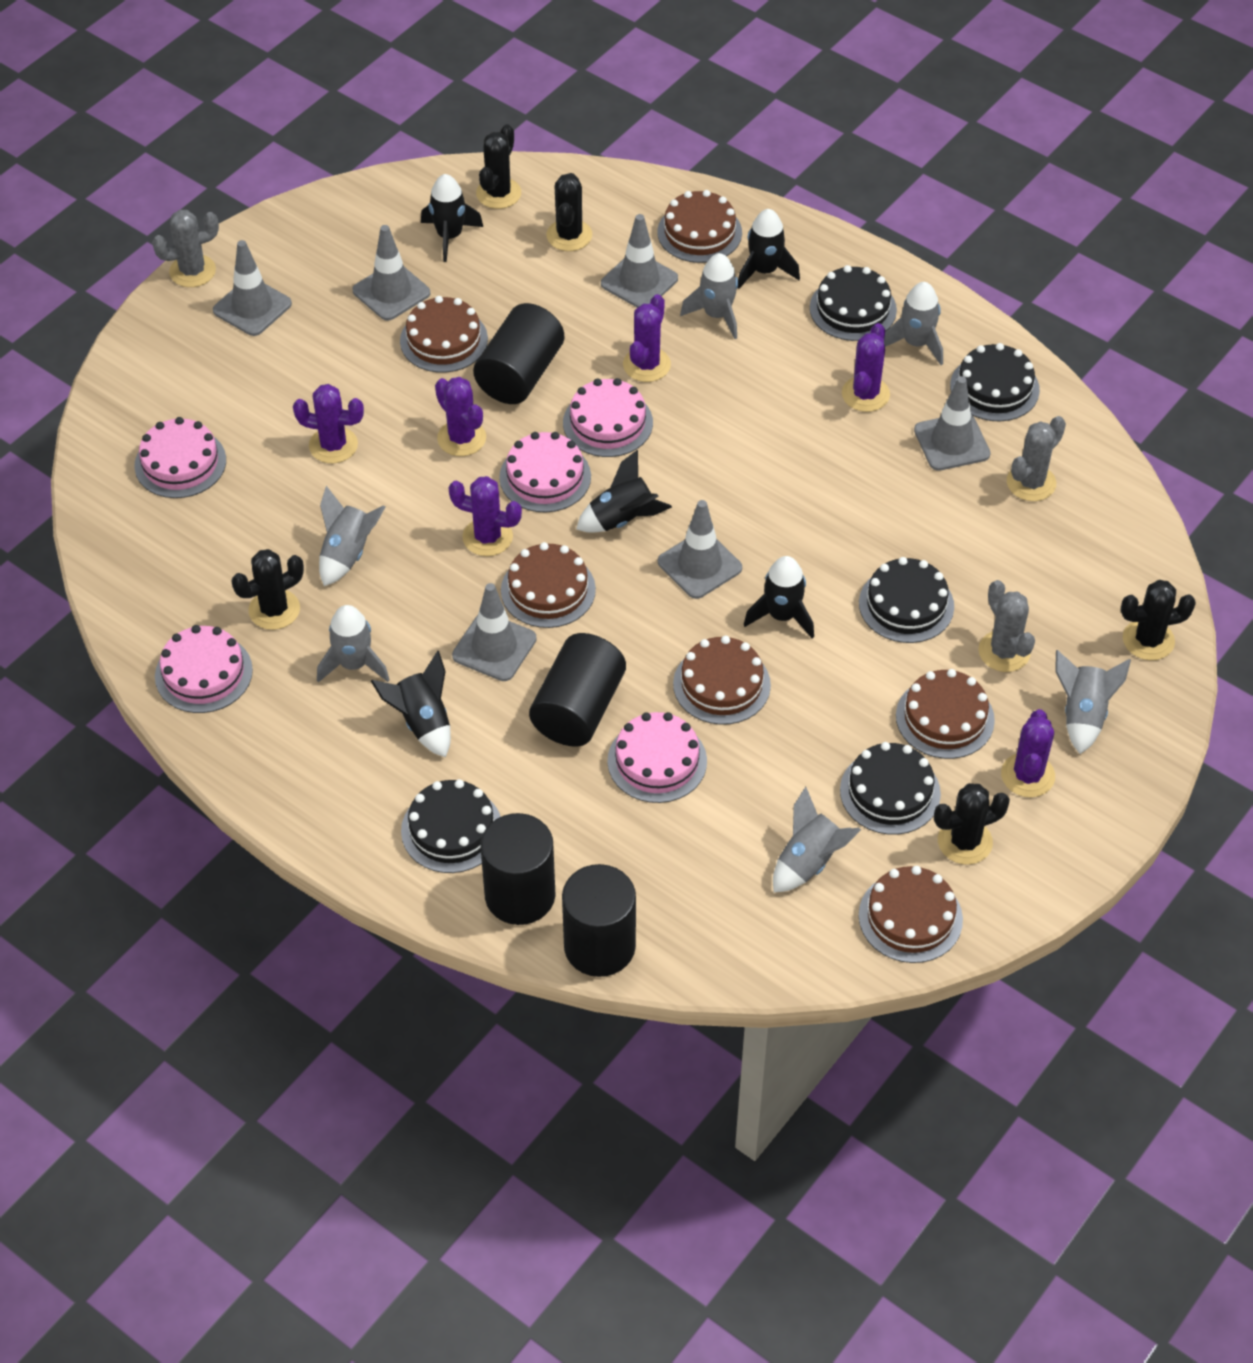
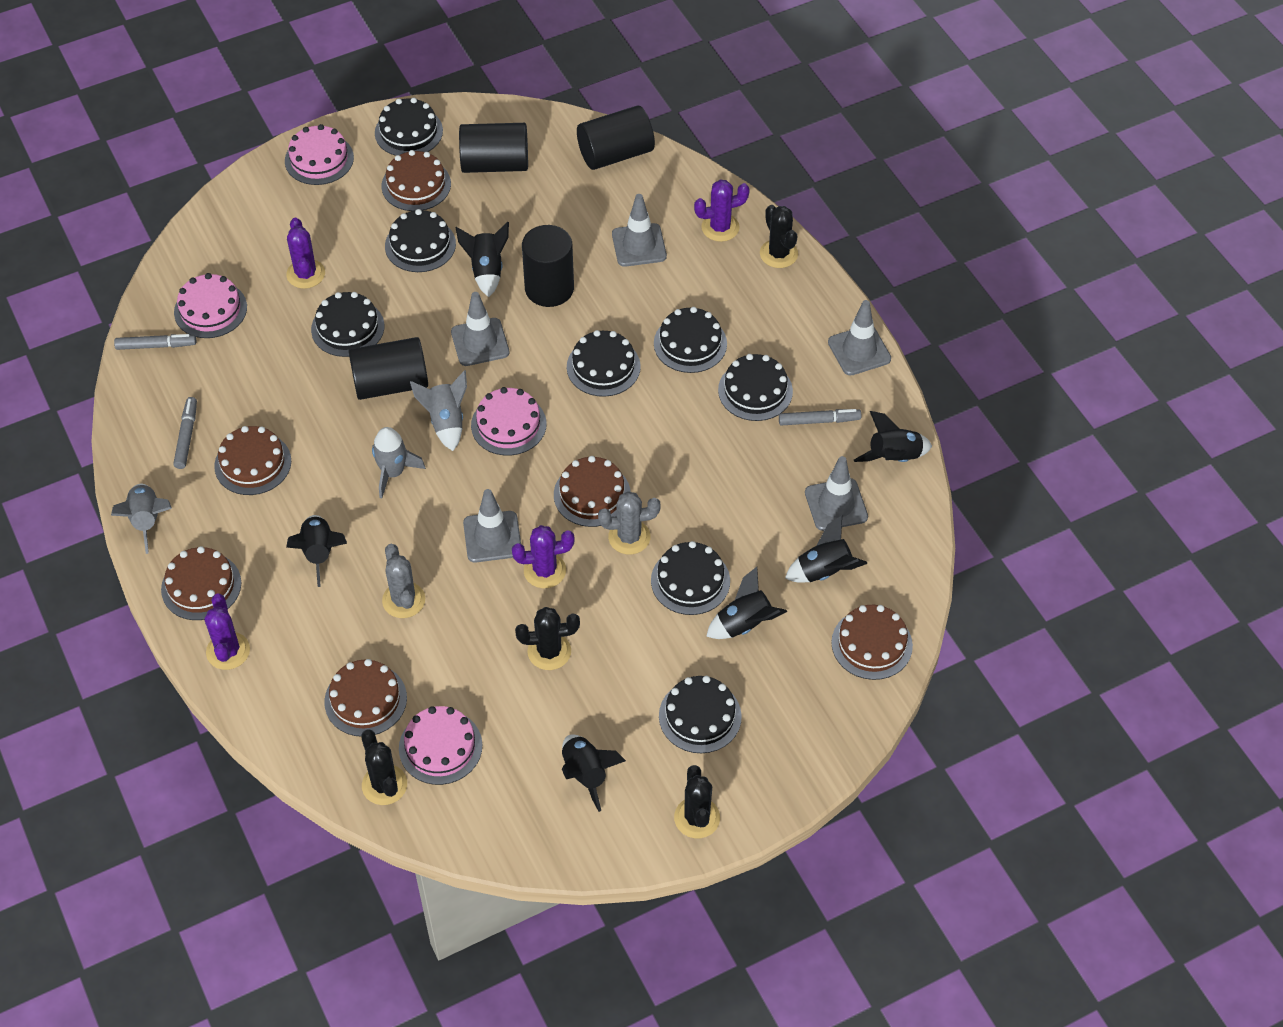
black cactus: [231,549,304,630] [476,124,521,209] [547,173,592,251] [934,783,1010,865] [1121,580,1196,660] = 5 -> [361,729,407,805] [515,607,580,670] [674,765,720,838] [760,205,798,268] = 4
black cake: [401,779,501,873] [810,265,897,341] [840,742,941,835] [859,557,954,643] [950,343,1040,421] = 5 -> [311,292,384,357] [375,98,443,156] [385,209,456,272] [567,330,641,397] [651,541,730,615] [654,307,727,373] [659,676,742,753] [718,354,793,421] = 8
black rocket: [371,651,451,757] [421,174,483,262] [576,450,672,533] [737,209,800,289] [744,556,814,638] = 5 -> [286,515,347,587] [455,222,509,297] [562,734,626,812] [706,567,787,639] [785,515,867,583] [854,411,932,462] = 6
grey cactus: [152,210,219,287] [978,580,1035,672] [1007,416,1066,501] = 3 -> [382,544,425,618] [598,491,661,554] = 2
grey marker: none = 0 -> [114,334,196,350] [173,397,197,469] [779,409,861,425] = 3
grey rocket: [317,605,390,683] [319,486,385,586] [680,253,738,339] [773,787,861,892] [884,282,943,365] [1055,650,1131,754] = 6 -> [111,484,172,554] [372,427,426,499] [410,370,467,451] = 3
grey traffic cone: [213,240,292,336] [352,225,430,321] [452,583,537,681] [601,214,678,308] [658,500,742,599] [914,376,990,471] = 6 -> [451,292,509,366] [463,489,521,562] [612,194,667,267] [805,456,868,531] [828,300,891,376] = 5
pink cake: [134,417,226,498] [155,625,253,713] [499,432,591,512] [563,378,653,457] [607,712,707,803] = 5 -> [174,273,247,338] [285,124,354,185] [399,706,482,785] [471,387,547,456] = 4
purple cactus: [293,384,364,463] [435,377,486,456] [449,476,522,556] [623,294,671,382] [842,323,890,412] [1001,709,1055,797] = 6 -> [204,594,250,670] [286,217,325,289] [512,525,575,588] [694,179,750,242] = 4

